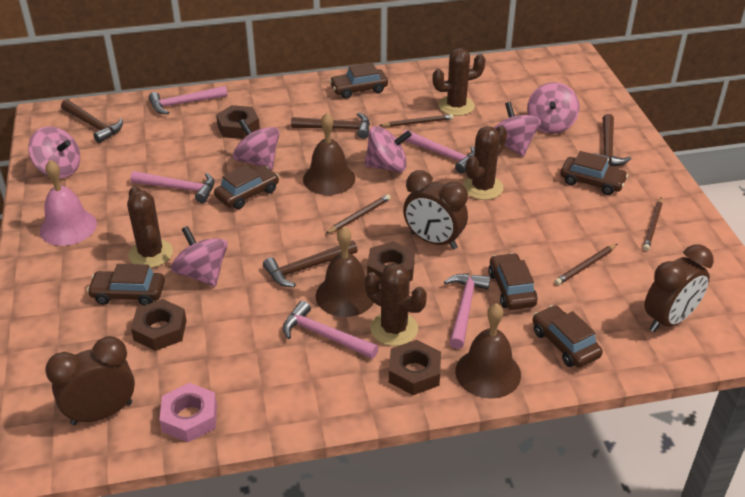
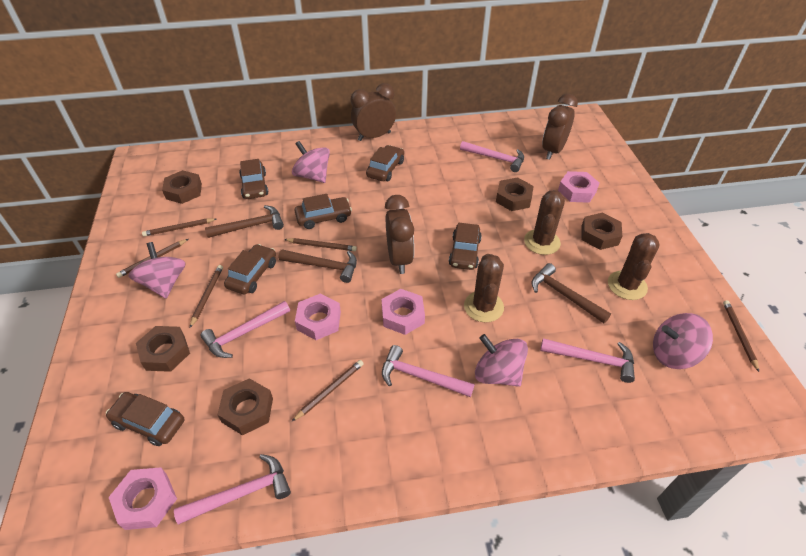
brown bell: [303,113,355,195] [316,227,374,317] [455,303,521,399] = 3 -> none = 0
brown cactus: [127,186,173,268] [365,263,427,346] [432,48,485,116] [463,125,507,200] = 4 -> [464,254,504,322] [524,190,565,255] [608,233,660,300] = 3
brown hammer: [61,100,123,143] [263,241,358,287] [291,113,370,139] [593,114,631,167] = 4 -> [205,205,284,238] [279,249,357,283] [532,263,611,323] = 3
brown nut: [131,299,187,351] [216,105,260,139] [367,241,415,284] [389,340,441,395] = 4 -> [136,326,190,372] [162,170,202,204] [217,378,273,435] [496,178,534,211] [581,213,622,250] = 5
brown pencil: [326,194,391,234] [379,114,454,127] [555,244,617,285] [643,197,663,251] = 4 -> [116,239,188,278] [142,218,216,236] [190,265,223,328] [284,238,357,251] [292,360,364,421] [723,300,759,372] = 6
pink bell: [40,160,97,246] = 1 -> none = 0
pink nut: [159,383,217,442] = 1 -> [109,467,177,530] [295,294,341,340] [382,289,425,335] [558,171,599,203] = 4
pink spinning top: [28,126,80,178] [171,226,228,287] [233,119,280,170] [365,126,412,172] [494,102,541,157] [527,82,580,134] = 6 -> [129,242,185,299] [292,141,330,183] [475,334,528,387] [653,313,713,369] = 4

